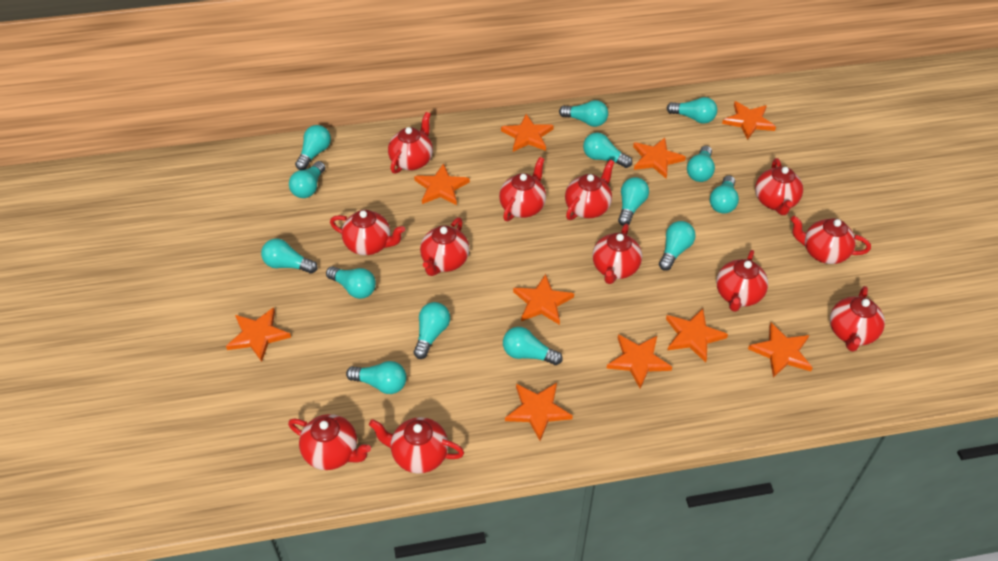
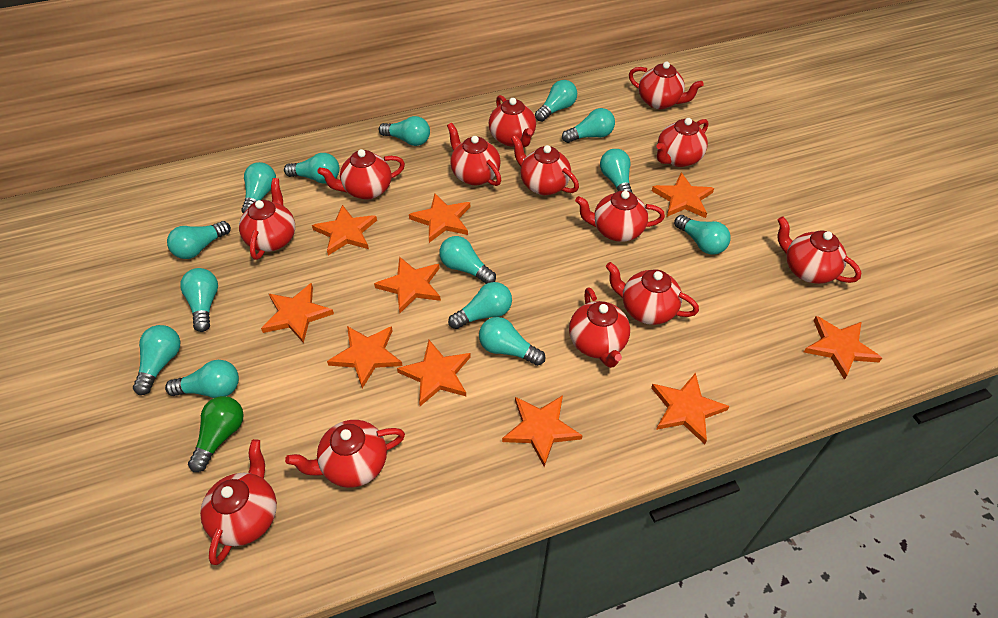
green light bulb: none = 0 -> [188,396,244,472] = 1
red teapot: [288,414,371,470] [330,210,405,255] [369,417,464,474] [388,112,433,174] [420,217,470,276] [499,157,546,221] [565,160,614,220] [592,224,642,284] [716,250,768,312] [755,158,803,215] [791,216,871,264] [830,286,885,352] = 12 -> [200,439,277,565] [239,178,295,260] [285,420,405,488] [317,149,405,199] [447,123,501,186] [489,95,536,147] [511,135,579,195] [569,287,630,368] [575,191,665,242] [606,262,699,325] [629,62,704,109] [656,118,708,167] [777,217,862,284] = 13

